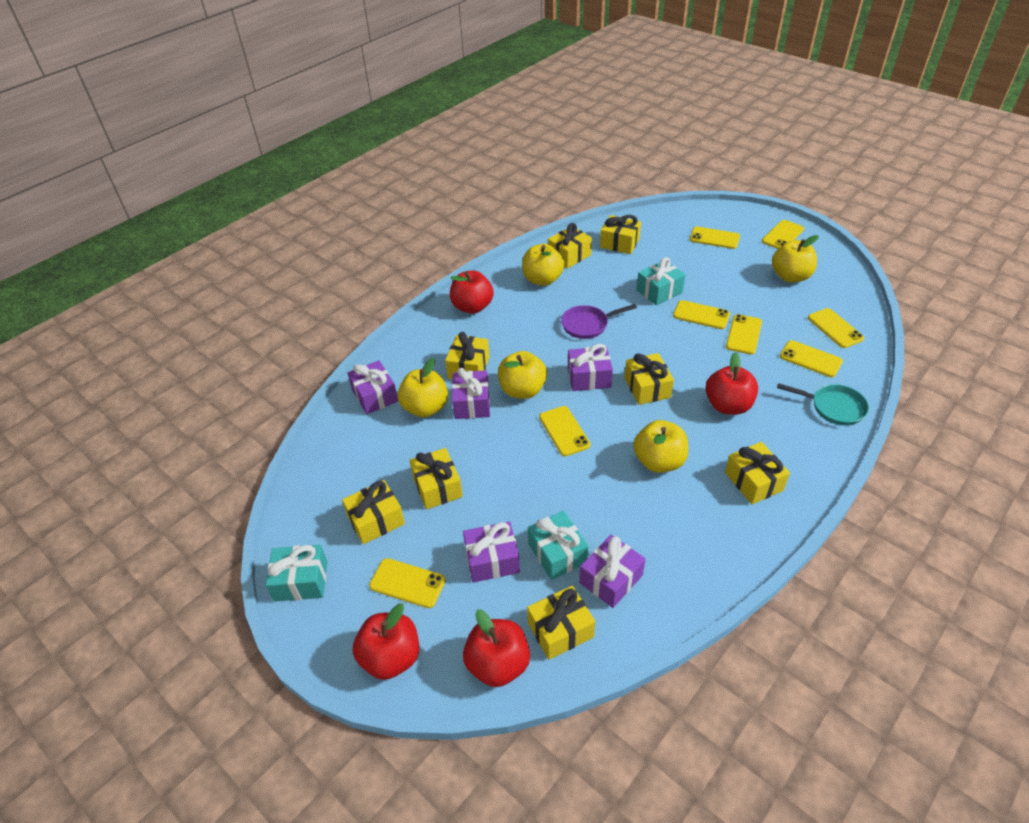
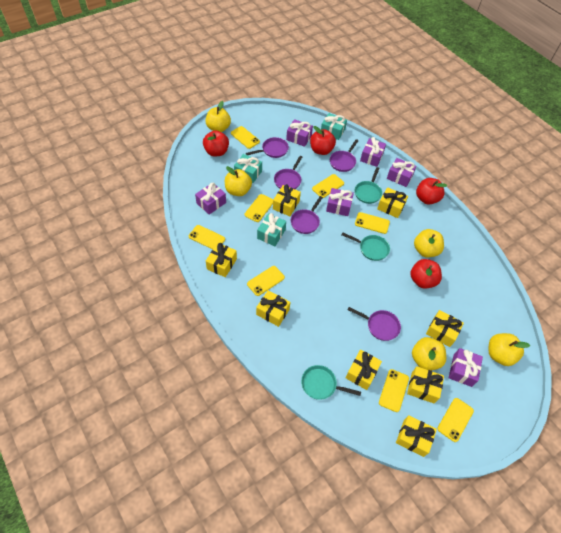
purple gift: [348,360,398,414] [452,368,490,419] [463,521,520,583] [568,344,613,391] [579,535,645,608] = 5 -> [195,183,226,215] [286,119,313,147] [326,188,354,216] [360,137,386,167] [387,158,417,187] [449,348,483,387] = 6
purple pan: [561,304,637,339] = 1 -> [246,137,289,158] [274,156,302,189] [291,196,323,234] [330,139,358,172] [347,307,401,341] = 5
turquoise pan: [777,383,869,426] = 1 -> [301,365,361,400] [341,232,390,261] [355,167,382,204] = 3

